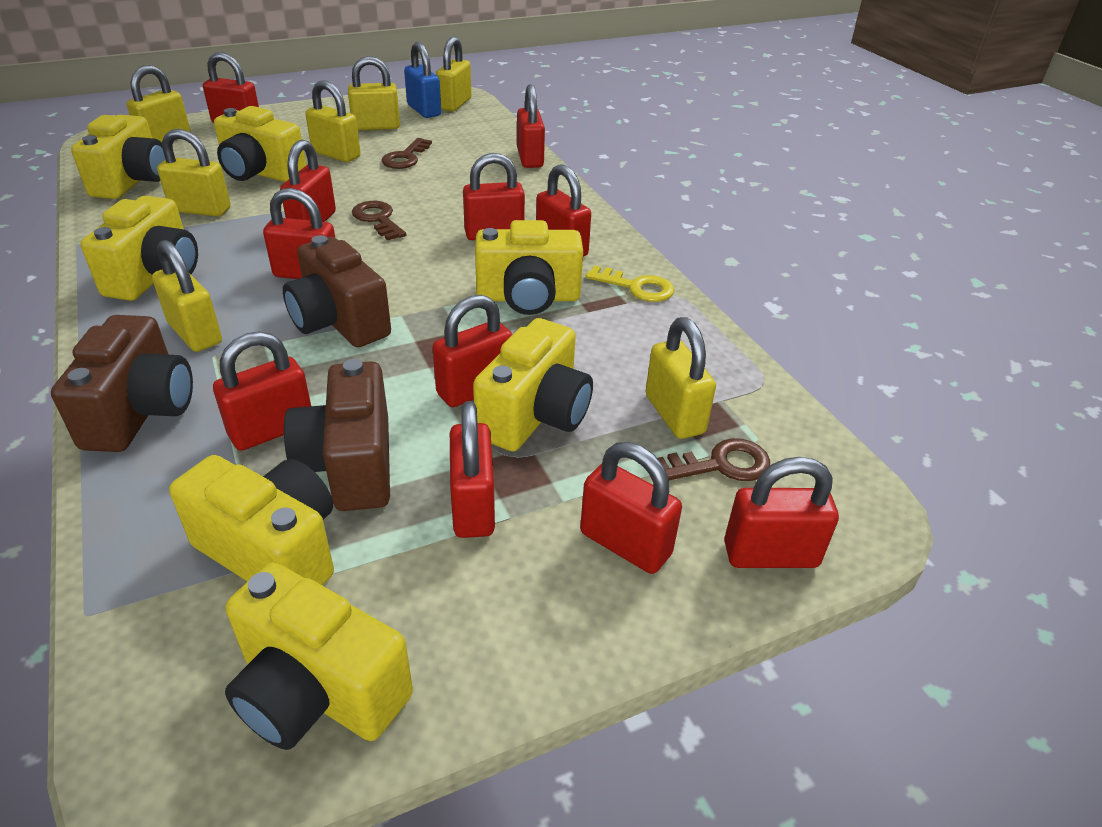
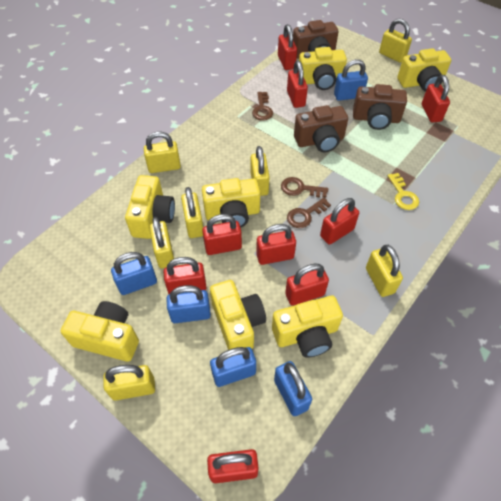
blue padlock: [404,42,441,118] = 1 -> [111,252,157,295] [166,285,211,323] [210,347,256,387] [274,361,312,416] [334,59,368,101] = 5
red padlock: [203,52,259,123] [213,331,311,451] [263,188,335,279] [280,140,336,222] [432,295,512,407] [450,401,495,538] [463,153,525,240] [517,84,545,168] [536,164,591,257] [580,442,682,574] [724,457,839,568] = 11 -> [163,257,207,294] [202,214,242,255] [207,449,259,483] [256,224,296,265] [278,24,297,70] [285,264,329,306] [287,61,308,108] [320,198,359,245] [422,75,450,123] = 9

